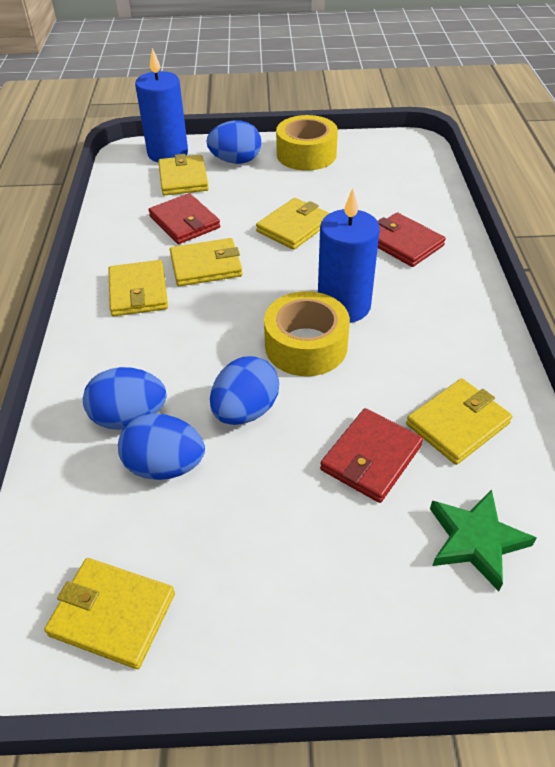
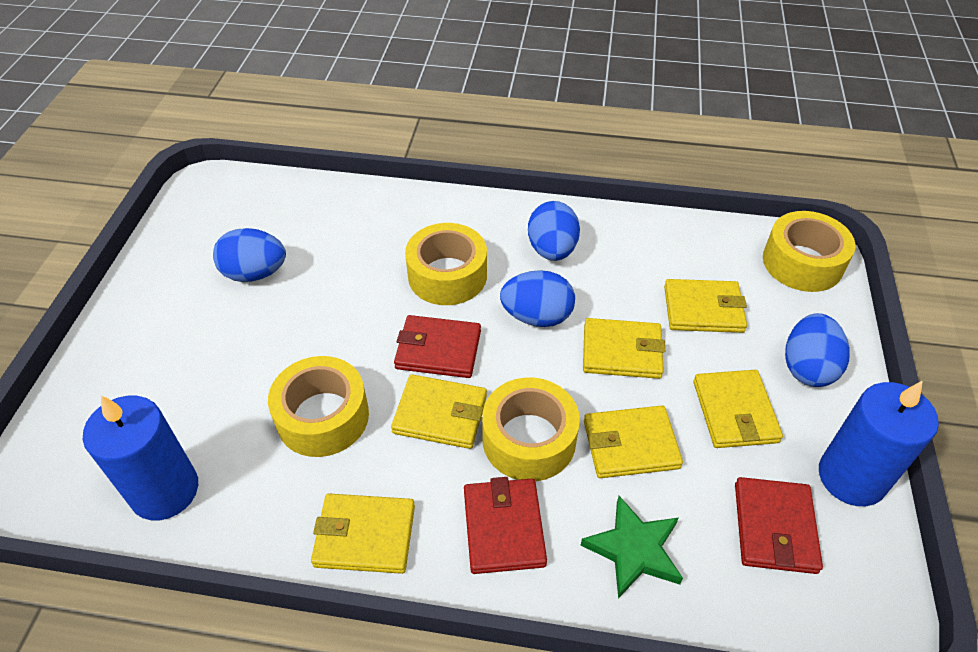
yellow tape: [264,291,350,376] [276,115,338,171] = 2 -> [268,356,369,457] [405,223,487,305] [482,378,580,481] [763,211,856,292] = 4

